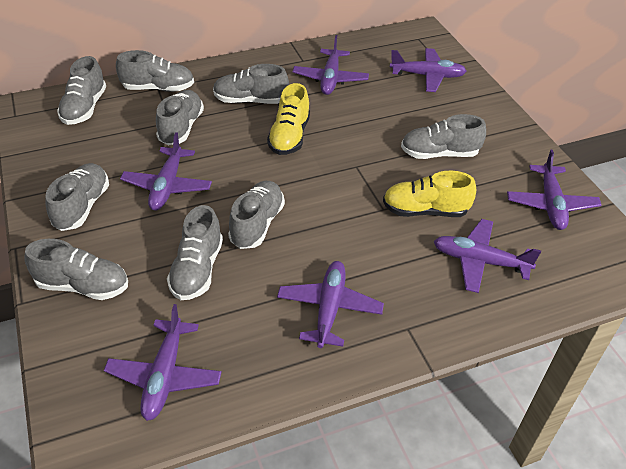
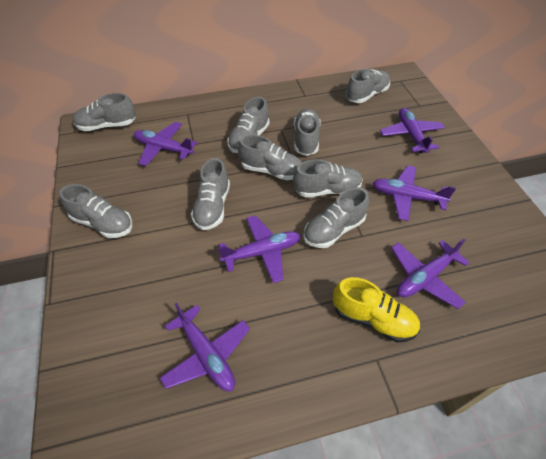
purple plane: [104,304,222,421] [120,132,212,210] [277,261,384,348] [293,35,369,95] [390,48,467,92] [434,219,541,293] [507,150,601,230] = 7 -> [134,122,197,166] [160,303,250,391] [218,215,301,283] [372,165,456,221] [380,108,445,153] [391,239,470,309] = 6
yellow shoe: [267,83,310,155] [383,171,476,217] = 2 -> [333,277,420,342] = 1

